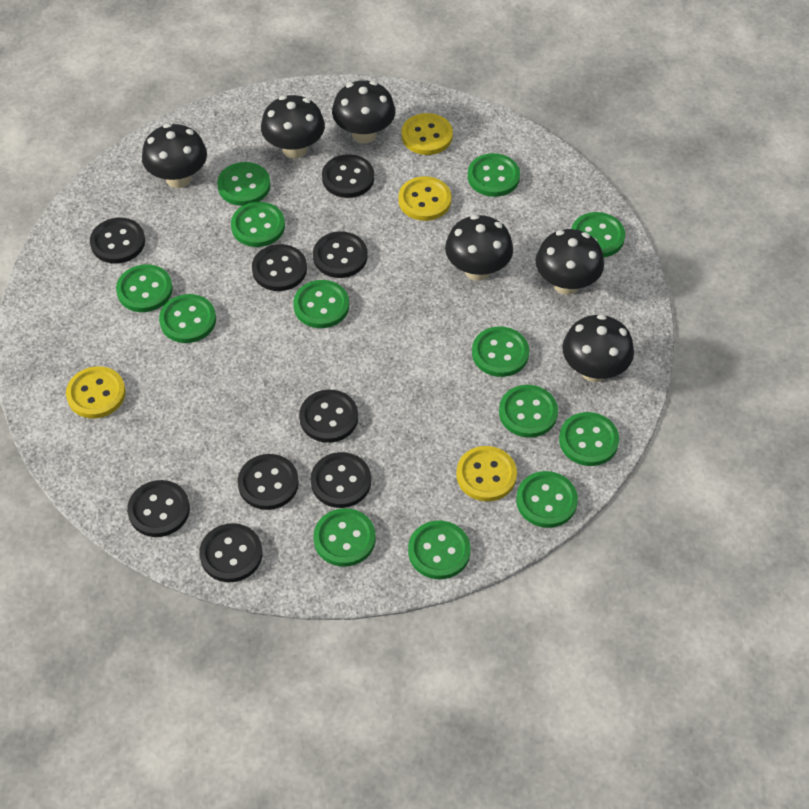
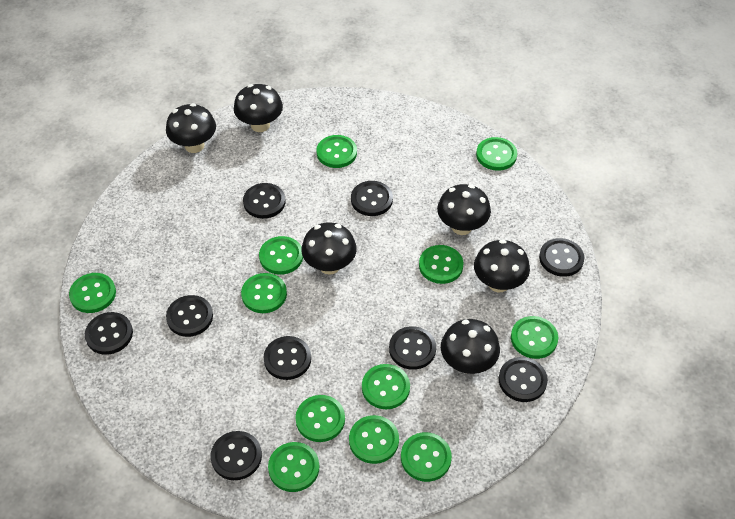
green button: [116,264,173,312] [159,294,216,343] [217,162,271,206] [231,202,285,247] [293,280,349,328] [313,508,376,567] [408,521,471,579] [468,153,520,197] [472,326,529,377] [499,385,558,438] [516,471,578,528] [559,412,619,466] [571,212,625,257] = 13 -> [69,273,116,313] [241,273,287,313] [259,236,303,275] [268,442,319,492] [295,395,345,442] [317,135,357,168] [349,415,399,464] [362,364,410,409] [401,432,452,482] [419,245,463,284] [476,137,517,171] [511,316,558,359] = 12
yellow button: [66,366,126,418] [398,176,452,221] [402,113,453,155] [457,446,517,501] = 4 -> none = 0

